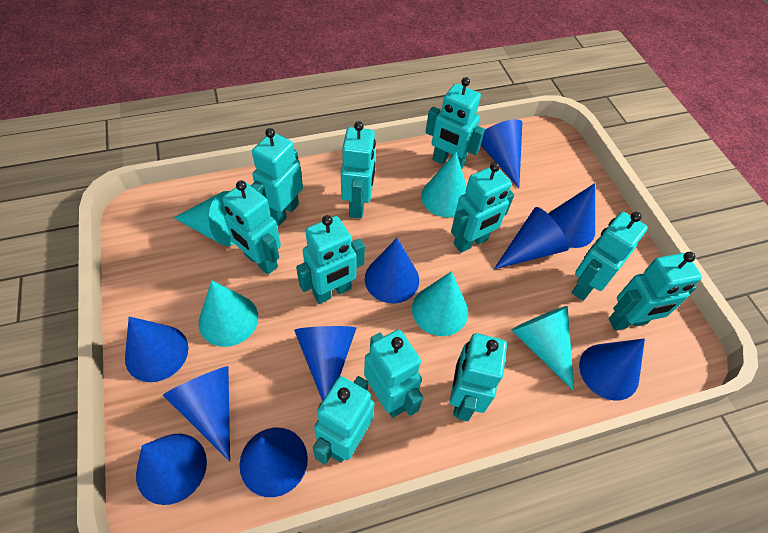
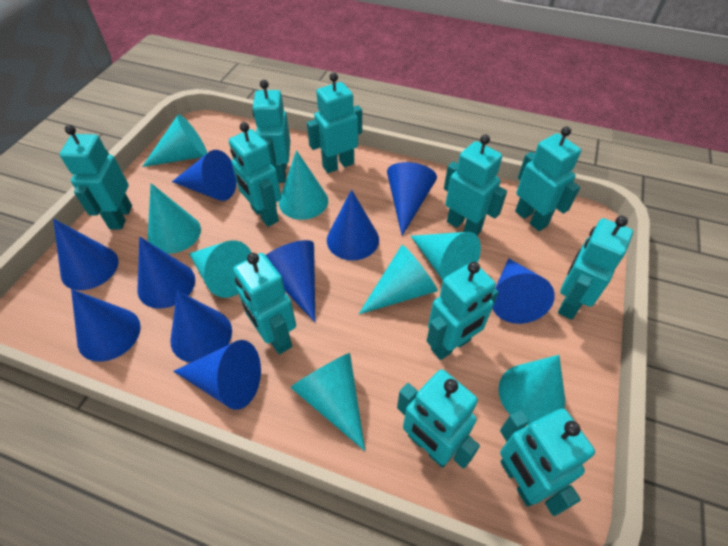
turquoise cone: [174,191,234,246] [199,281,258,347] [412,271,468,336] [421,152,467,217] [512,306,574,391] = 5 -> [142,114,207,167] [148,183,201,254] [189,240,252,298] [279,150,328,220] [290,353,365,451] [359,245,438,314] [411,232,481,280] [498,355,565,425] = 8

